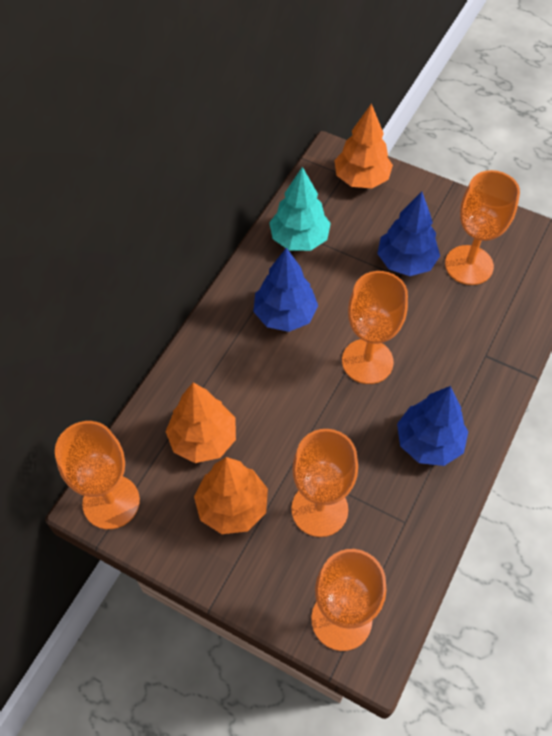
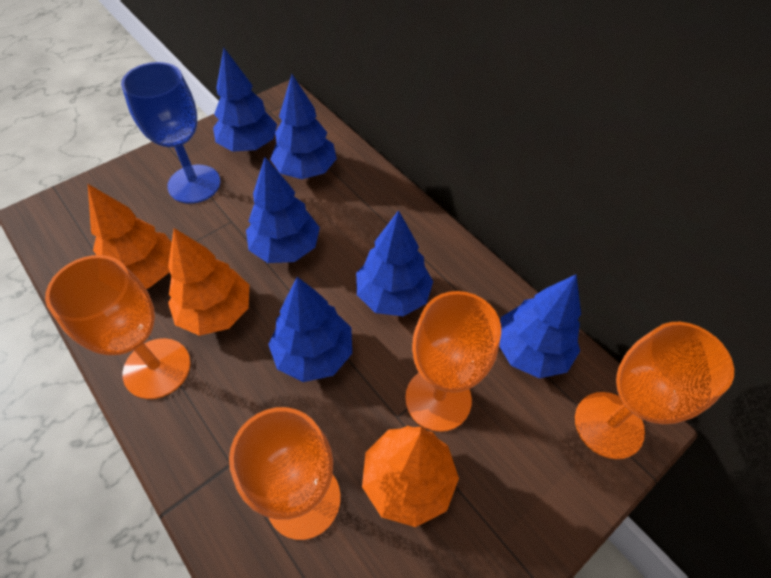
blue goblet: none = 0 -> [121,62,221,204] = 1
blue tree: [253,248,318,332] [377,191,440,276] [397,386,468,466] = 3 -> [213,48,277,152] [246,157,320,263] [268,277,352,382] [270,74,337,179] [356,210,433,316] [499,275,581,379] = 6
orange goblet: [55,421,140,529] [291,429,358,537] [311,549,386,651] [342,271,408,384] [445,170,520,285] = 5 -> [45,255,191,399] [229,407,341,540] [405,291,501,432] [575,322,734,459] = 4
turquoise tree: [269,167,331,251] = 1 -> none = 0

